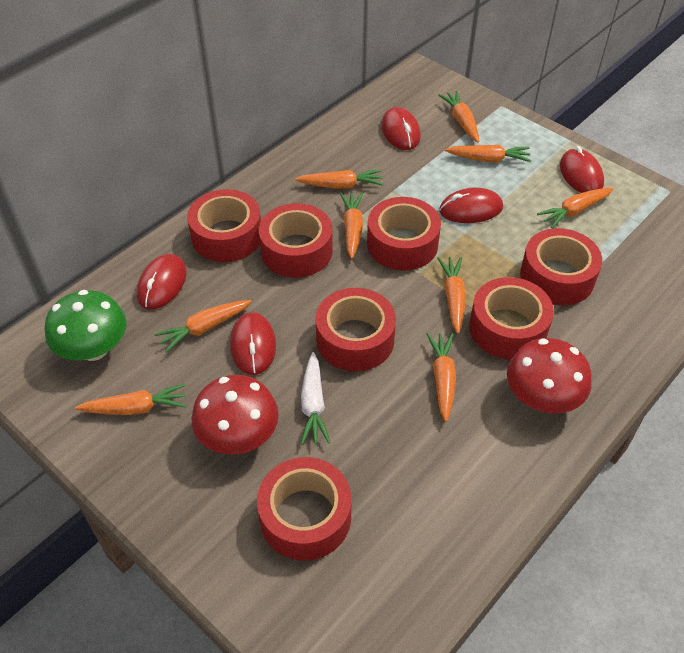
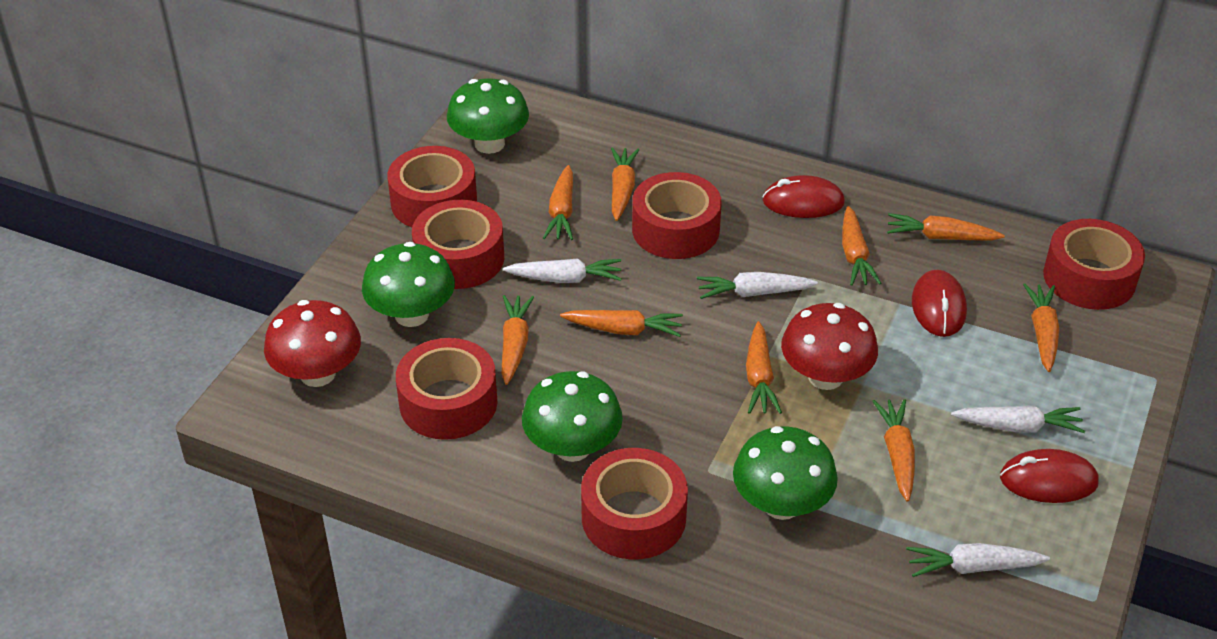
green mushroom: [45,290,126,361] = 1 -> [362,242,455,327] [447,78,529,154] [522,371,623,462] [733,426,838,520] = 4
red mouse: [137,254,187,309] [230,312,276,375] [381,107,421,150] [439,188,503,223] [560,146,604,193] = 5 -> [762,175,845,218] [912,270,967,337] [1000,449,1098,503] = 3
red tape: [187,189,261,262] [257,457,351,561] [259,203,333,278] [316,288,396,371] [367,197,441,271] [469,277,554,360] [520,228,602,305] = 7 -> [387,146,477,227] [396,338,498,440] [412,200,504,289] [581,448,688,559] [632,172,722,259] [1043,219,1145,310] = 6
white carrot: [301,352,331,445] = 1 -> [503,258,622,283] [697,272,818,299] [906,543,1050,577] [951,406,1085,433] = 4

